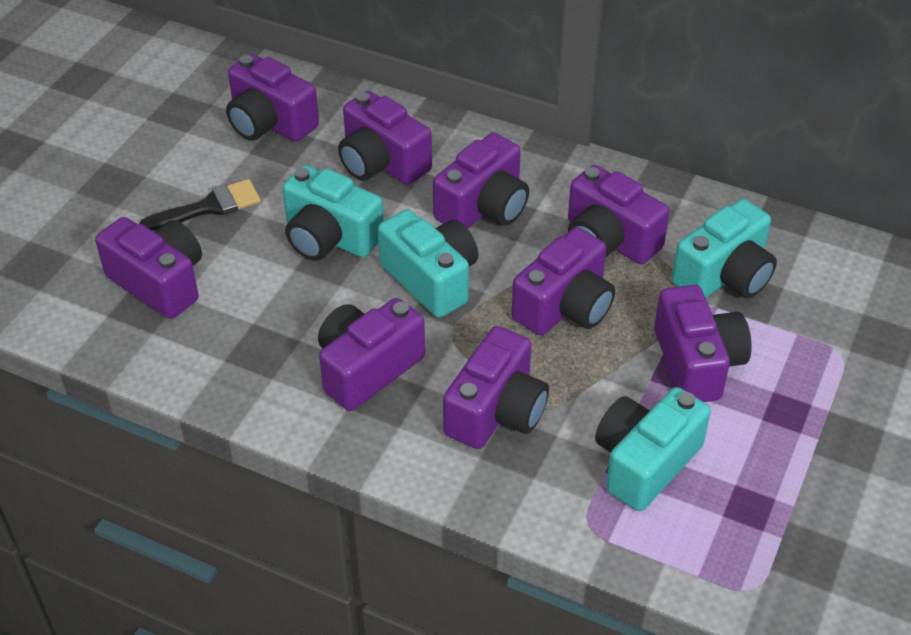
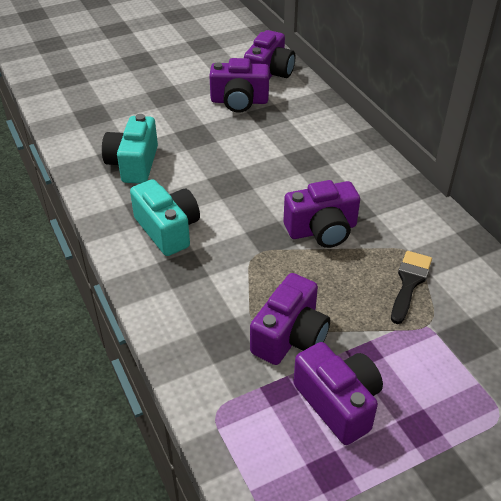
purple camera: [95,217,202,319] [226,54,319,142] [318,298,425,411] [338,91,432,185] [433,133,529,229] [443,326,549,449] [512,227,615,336] [568,165,670,264] [654,285,752,402] = 9 -> [209,58,269,113] [244,30,295,79] [250,273,330,365] [284,180,360,248] [293,342,383,445] = 5
turquoise camera: [282,165,384,261] [378,209,478,318] [595,387,711,511] [672,199,777,298] = 4 -> [102,114,158,184] [130,179,200,256] = 2

